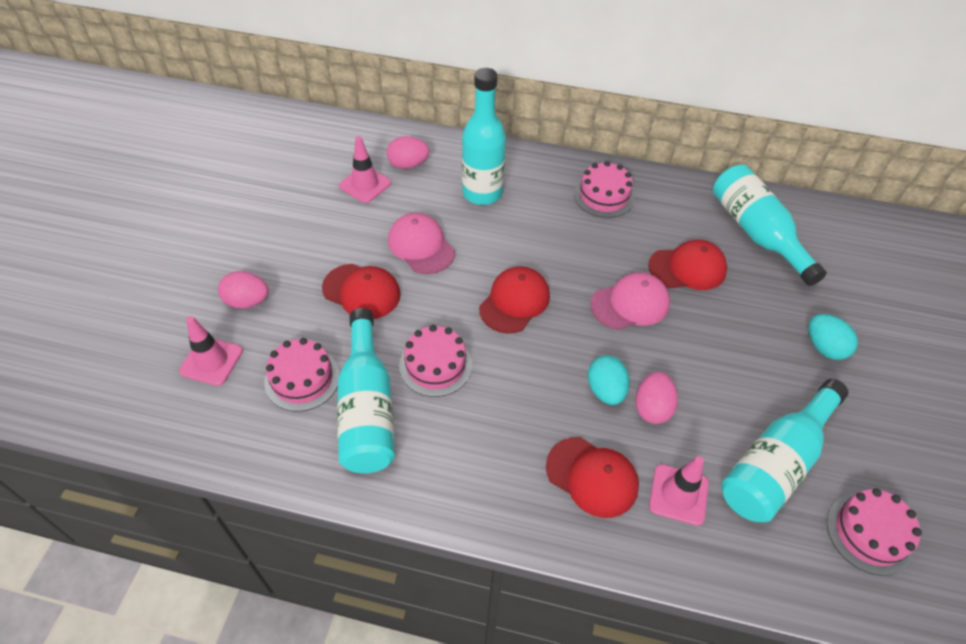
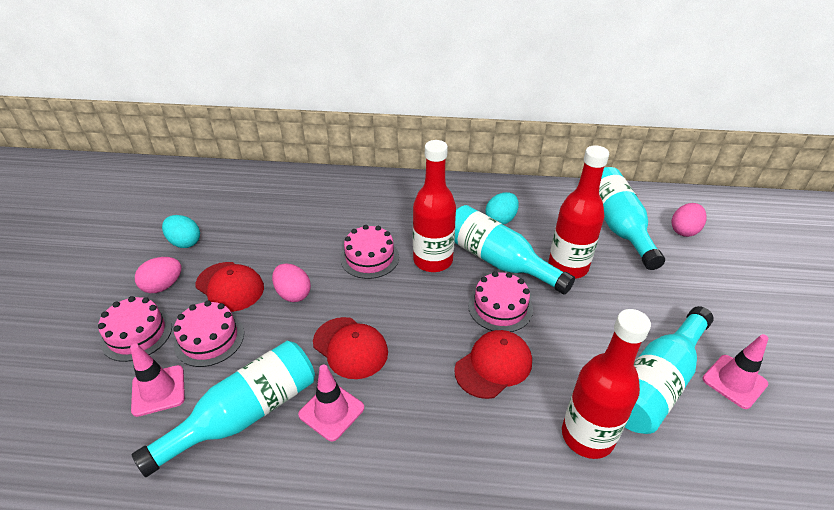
pink cap: [388,213,455,274] [590,272,670,330] = 2 -> none = 0
red bottle: none = 0 -> [413,140,456,272] [549,145,609,279] [562,309,651,459] = 3
red cap: [322,264,401,319] [479,266,550,333] [546,437,639,518] [648,240,727,290] = 4 -> [196,262,264,312] [313,317,388,379] [454,330,532,399] = 3

